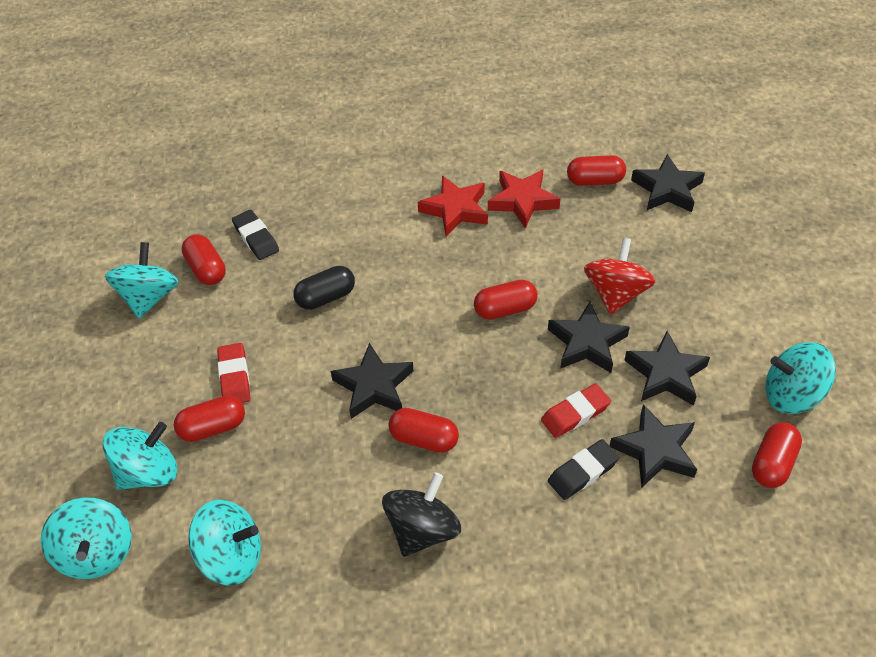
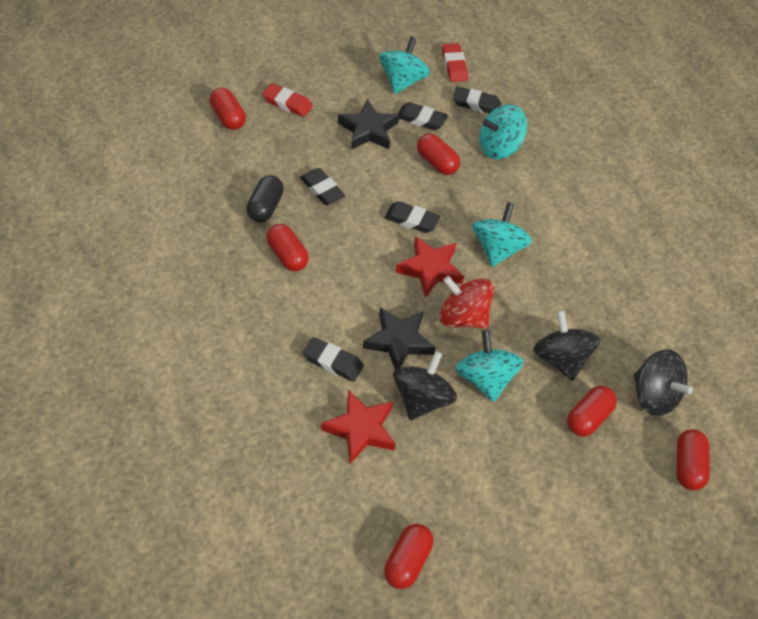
black eraser: [232,210,279,260] [548,439,619,500] = 2 -> [300,168,345,205] [303,337,364,382] [384,201,440,233] [398,102,448,130] [453,87,501,114] = 5
black spinning top: [382,472,461,557] = 1 -> [393,351,457,420] [533,311,600,381] [634,349,693,416] = 3
black star: [331,343,414,419] [548,302,630,373] [610,404,697,488] [624,331,710,406] [631,154,705,212] = 5 -> [338,99,399,150] [363,307,436,370] = 2
turquoise spinning top: [41,498,132,579] [102,422,177,490] [105,242,179,319] [188,500,261,585] [765,342,836,414] = 5 -> [379,36,430,94] [456,330,524,402] [472,202,532,267] [480,104,527,159] = 4

